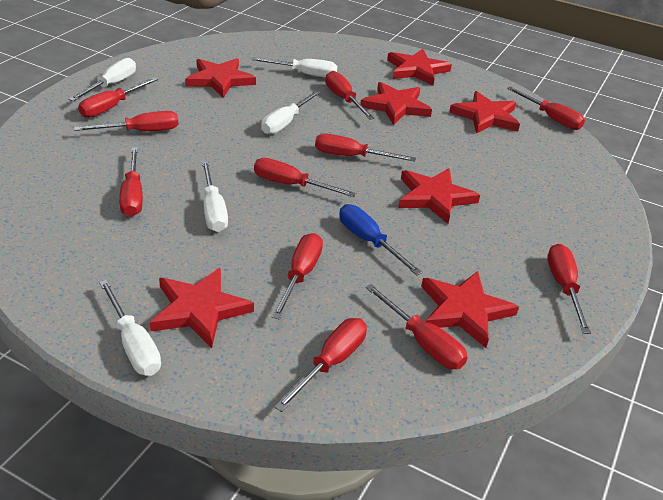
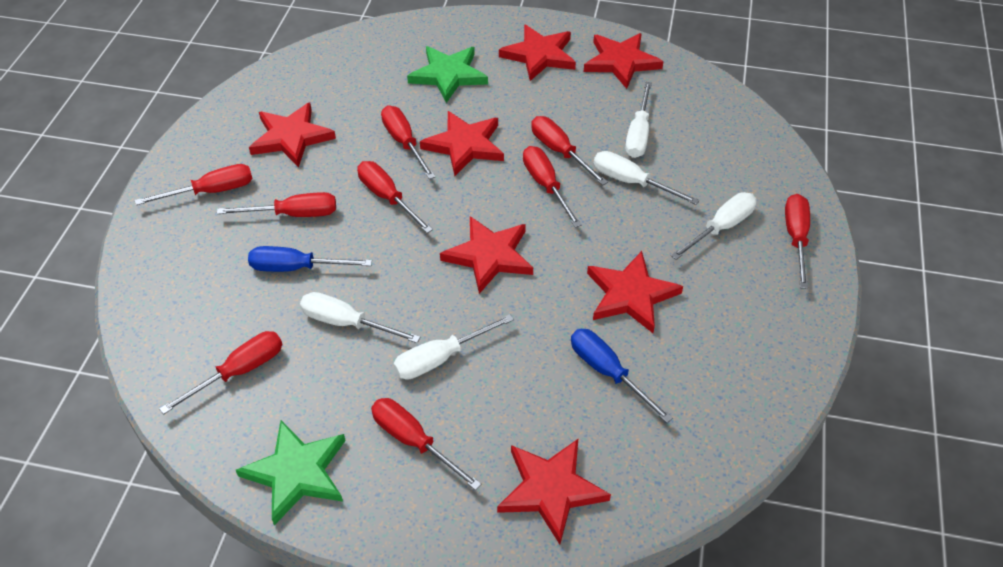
blue screwdriver: [339,204,422,276] = 1 -> [248,246,372,272] [571,329,673,423] = 2
green star: none = 0 -> [236,420,346,525] [407,46,488,103] = 2
red screwdriver: [74,111,179,131] [78,77,158,118] [119,147,143,217] [254,158,356,197] [272,233,323,319] [274,318,367,412] [315,133,416,162] [326,71,375,120] [365,284,468,369] [507,86,585,130] [547,244,591,334] = 11 -> [135,164,253,205] [159,331,283,415] [217,192,336,217] [357,161,433,233] [371,398,482,490] [381,106,436,179] [523,146,582,228] [531,116,608,185] [785,194,810,289] = 9

